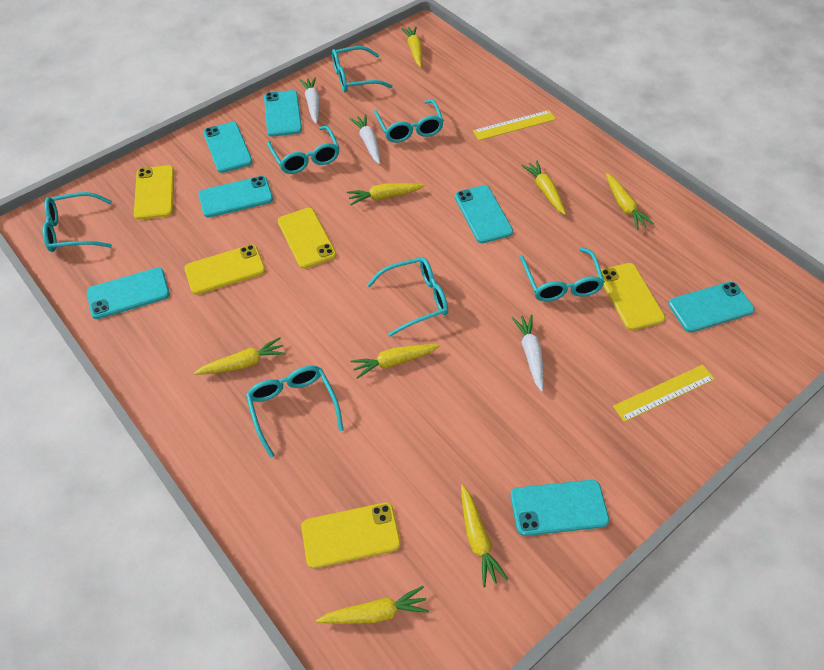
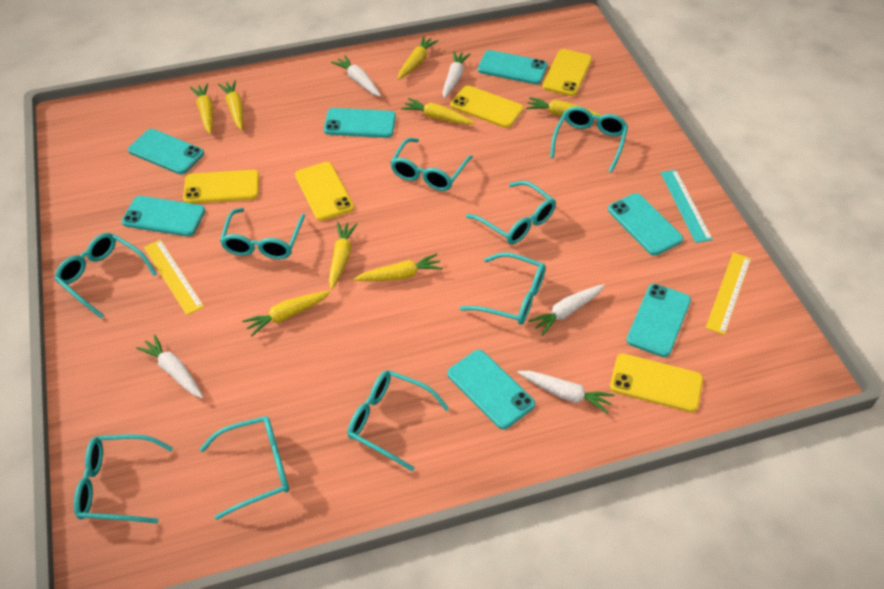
turquoise glasses: [42,192,112,252] [246,366,344,458] [267,126,340,174] [332,46,393,92] [367,257,448,336] [374,99,444,143] [520,247,605,302] = 7 -> [55,233,157,319] [74,434,173,524] [200,416,289,520] [220,208,305,259] [348,370,449,471] [390,138,473,191] [460,252,546,325] [466,181,556,245] [550,107,628,173] = 9
turquoise ruler: none = 0 -> [660,170,713,243] = 1
white carrot: [299,77,320,124] [350,114,380,164] [512,314,544,392] = 3 -> [136,334,203,398] [331,55,381,97] [442,51,470,99] [517,371,615,414] [528,284,605,336] = 5

